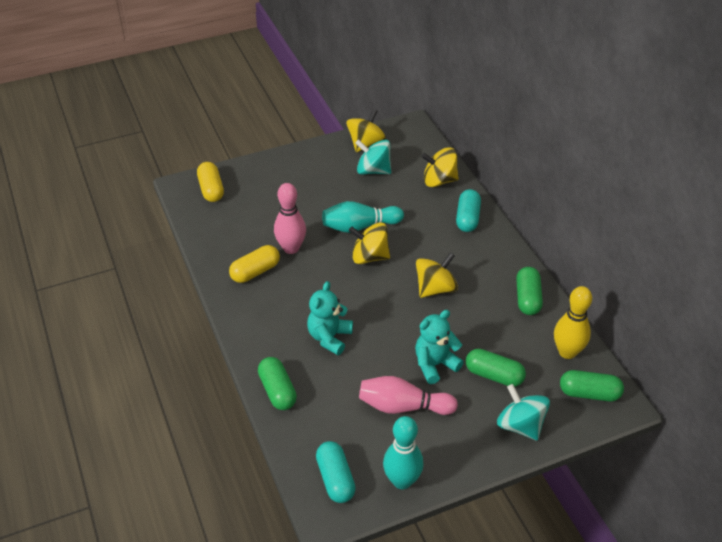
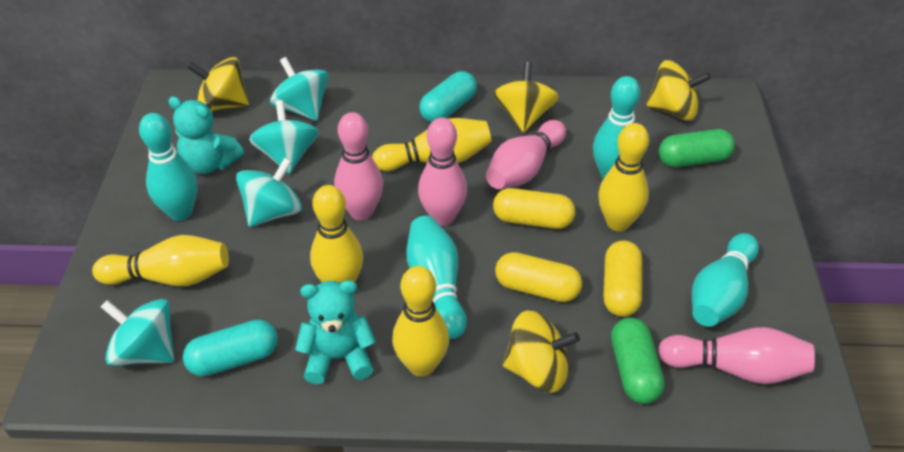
green capsule: [258,357,297,410] [466,349,526,387] [516,267,543,315] [560,370,624,401] = 4 -> [611,317,665,404] [659,129,735,167] = 2
pink bowling pin: [274,183,306,254] [359,376,458,415] = 2 -> [334,112,383,220] [418,118,467,226] [486,120,566,189] [658,327,815,384] = 4
turquoise bowling pin: [322,201,404,233] [383,416,424,489] = 2 -> [139,113,197,221] [406,216,467,339] [593,76,641,179] [692,233,759,327] = 4
turquoise spinning top: [355,139,391,175] [497,384,550,441] = 2 -> [101,299,174,366] [236,158,302,227] [249,100,319,174] [270,57,329,121] = 4
yellow bowling pin: [554,286,592,359] = 1 -> [92,235,229,286] [310,185,363,283] [372,118,492,171] [392,266,449,377] [598,123,649,231] = 5
yellow capsule: [197,162,224,202] [229,245,280,283] = 2 -> [493,188,575,229] [495,252,582,302] [603,241,642,317] = 3

